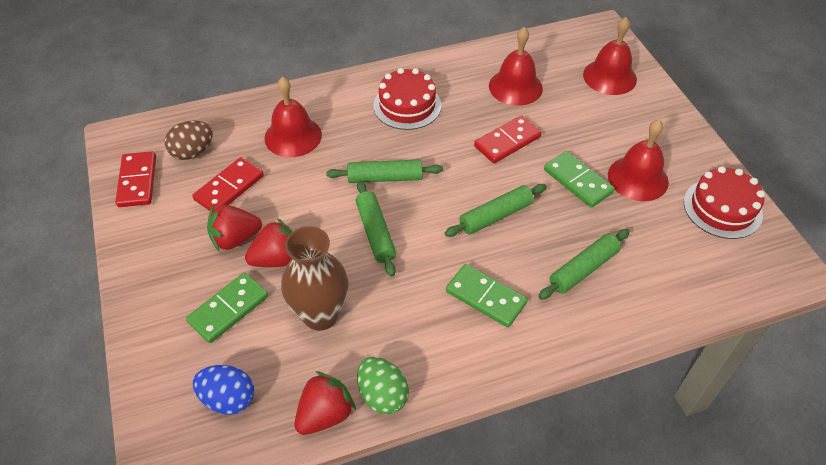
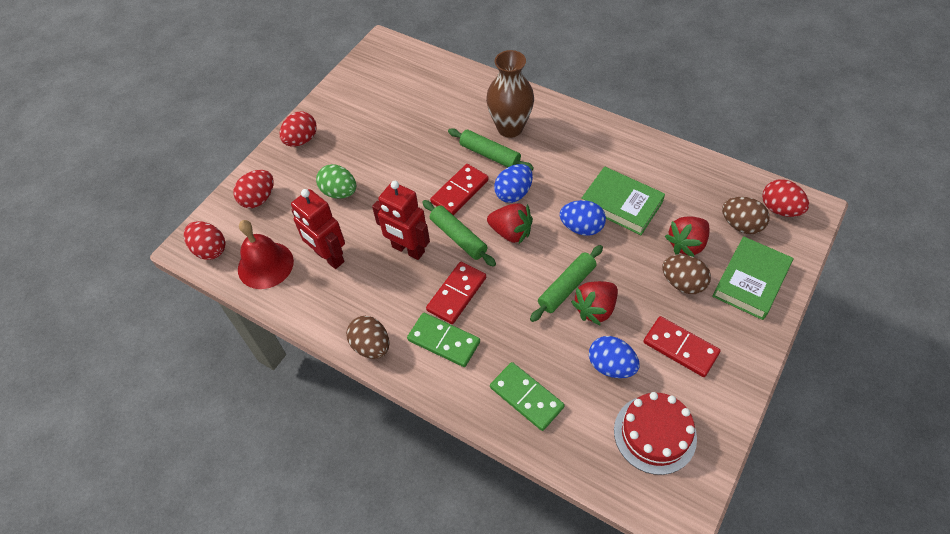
blue egg: [193,365,254,415] = 1 -> [494,164,533,203] [560,200,606,236] [589,336,640,378] = 3
brown egg: [165,121,213,160] = 1 -> [346,316,389,359] [662,255,711,294] [722,197,770,234] = 3
green book: none = 0 -> [581,166,665,235] [712,236,793,320] = 2
green domino: [186,273,268,343] [446,264,528,328] [544,151,615,208] = 3 -> [407,313,480,367] [490,362,565,431] = 2
green rolling pin: [326,160,443,183] [356,181,396,277] [445,184,547,237] [539,229,630,300] = 4 -> [422,200,496,267] [448,128,534,171] [530,245,603,322] = 3
red bell: [264,77,322,157] [489,27,543,106] [583,17,637,95] [608,120,669,201] = 4 -> [238,220,294,289] = 1
red cake: [373,68,441,130] [684,166,765,239] = 2 -> [614,392,697,475] = 1
red egg: none = 0 -> [184,221,225,260] [233,170,274,208] [280,112,317,147] [762,179,809,217] = 4
red robot: none = 0 -> [291,189,345,269] [372,181,430,260] = 2

